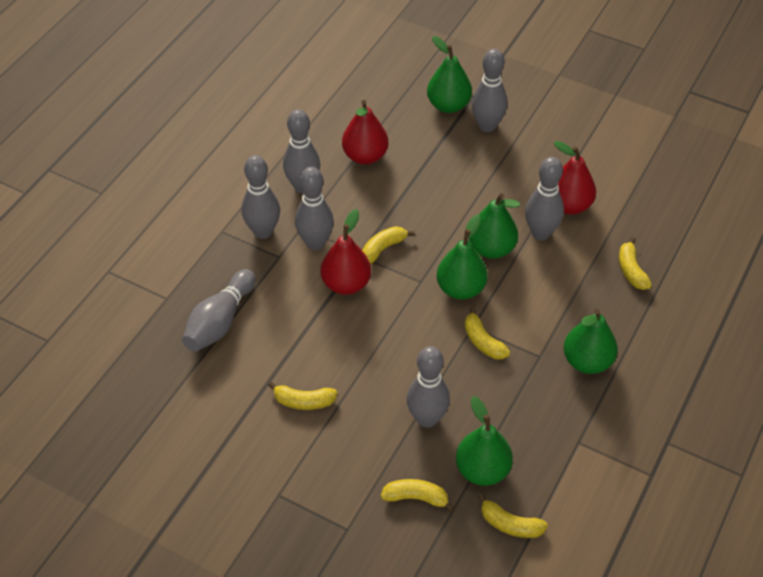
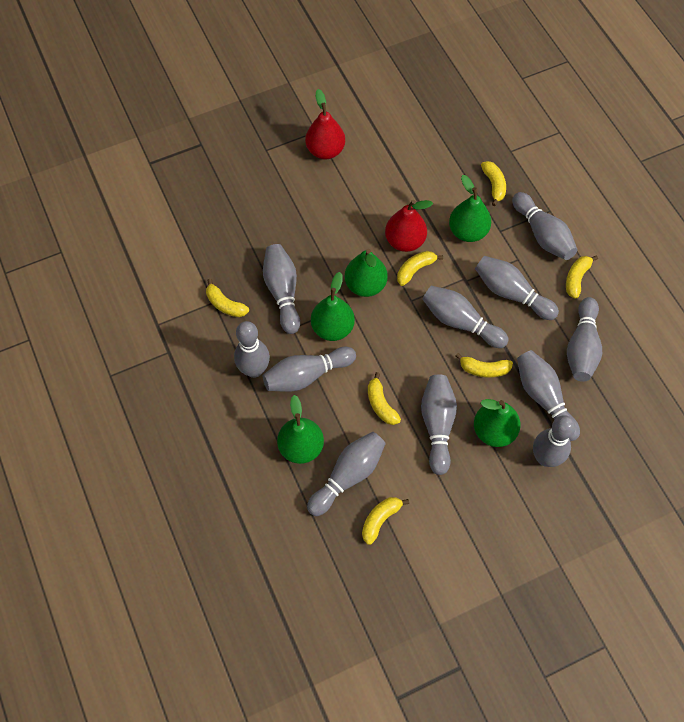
grey bowling pin: [182,269,256,352] [242,155,280,239] [283,109,320,193] [295,167,334,250] [407,346,450,428] [472,49,508,132] [525,157,564,240] = 7 -> [234,321,270,378] [263,244,300,334] [263,347,356,392] [307,432,386,516] [421,375,457,475] [422,286,509,348] [475,256,559,320] [512,192,577,260] [517,350,580,441] [533,415,576,467] [567,297,602,382] = 11
red pear: [321,209,371,295] [342,100,389,165] [554,141,596,215] = 3 -> [305,89,345,159] [385,200,433,252] = 2
yellow banana: [268,382,338,410] [362,226,415,264] [381,479,454,512] [465,307,510,359] [478,494,548,538] [619,237,652,290] = 6 -> [206,279,249,317] [362,497,409,545] [368,372,401,425] [397,251,443,286] [456,353,513,378] [481,161,506,206] [566,255,598,299] = 7

